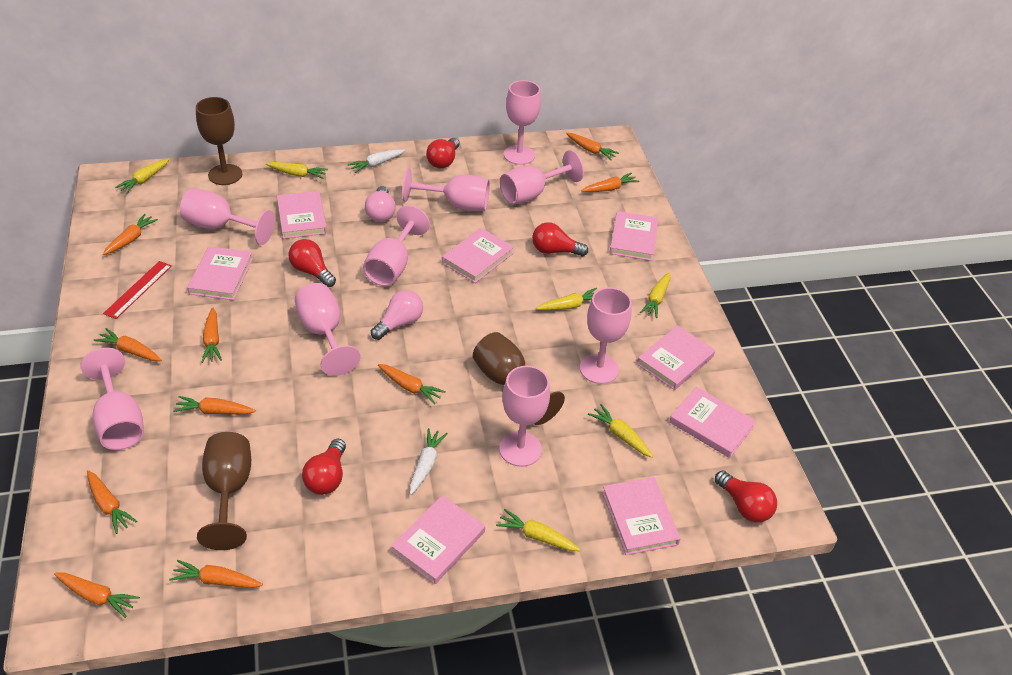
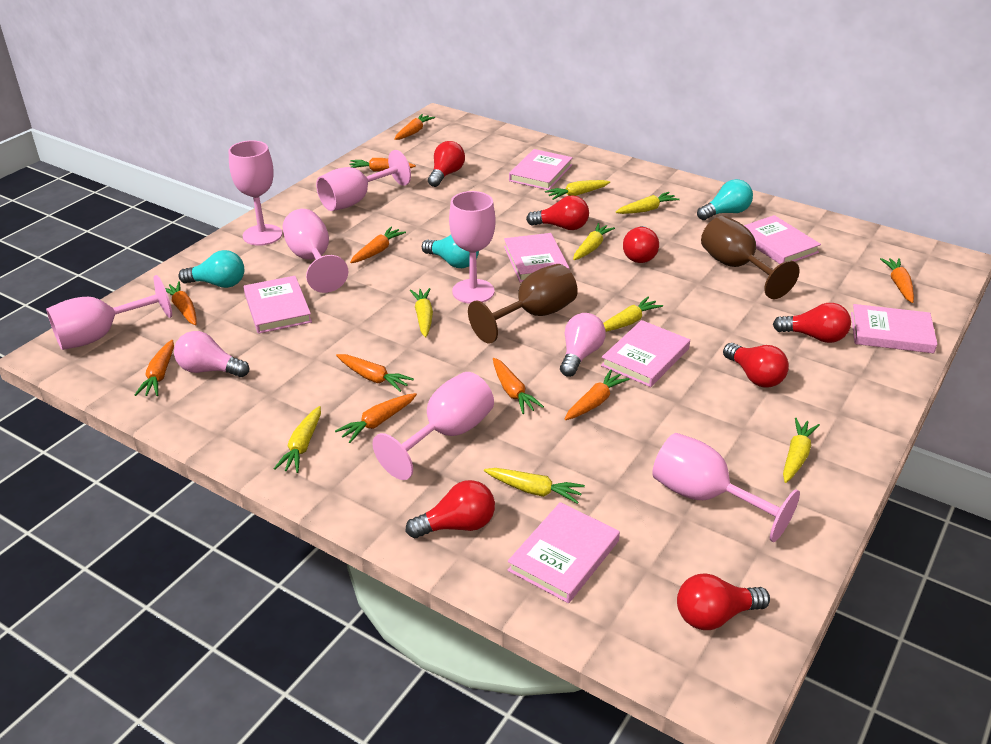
brown goblet: [196,97,242,185] [197,432,251,550] [473,332,565,425] = 3 -> [468,264,578,344] [701,216,799,299] = 2
pink book: [187,246,253,300] [277,191,327,239] [391,495,485,584] [442,228,514,283] [602,477,681,555] [609,211,658,261] [637,325,715,390] [669,387,756,458] = 8 -> [243,276,312,334] [504,233,570,283] [508,502,620,603] [509,149,573,190] [601,320,690,387] [744,215,821,264] [851,304,937,353] = 7
pink goblet: [81,348,144,450] [180,188,275,245] [295,283,361,376] [363,205,430,286] [402,168,490,211] [499,366,550,467] [500,150,584,205] [504,80,541,165] [580,287,632,384] = 9 -> [46,275,172,350] [229,140,282,246] [282,209,348,293] [316,150,411,211] [372,372,494,480] [449,191,496,304] [652,433,800,542] = 7
red light bulb: [288,239,336,287] [302,439,346,495] [426,138,459,168] [532,222,588,256] [715,471,777,522] = 5 -> [406,480,495,538] [428,141,465,187] [526,195,589,230] [623,226,659,263] [677,573,770,630] [723,343,789,387] [773,303,851,343] = 7
red ruler: [103,261,172,319] = 1 -> none = 0
turquoise light bulb: none = 0 -> [178,250,244,288] [422,235,479,268] [697,179,753,220] = 3
white carrot: [348,149,405,173] [410,428,448,495] = 2 -> none = 0
yellow carrot: [115,159,169,193] [266,162,328,179] [496,509,580,551] [536,288,597,310] [588,404,653,458] [640,272,671,318] = 6 -> [274,406,321,473] [410,288,433,337] [484,468,585,504] [545,180,610,200] [573,223,615,260] [603,297,663,332] [616,192,680,214] [783,418,820,483] = 8

